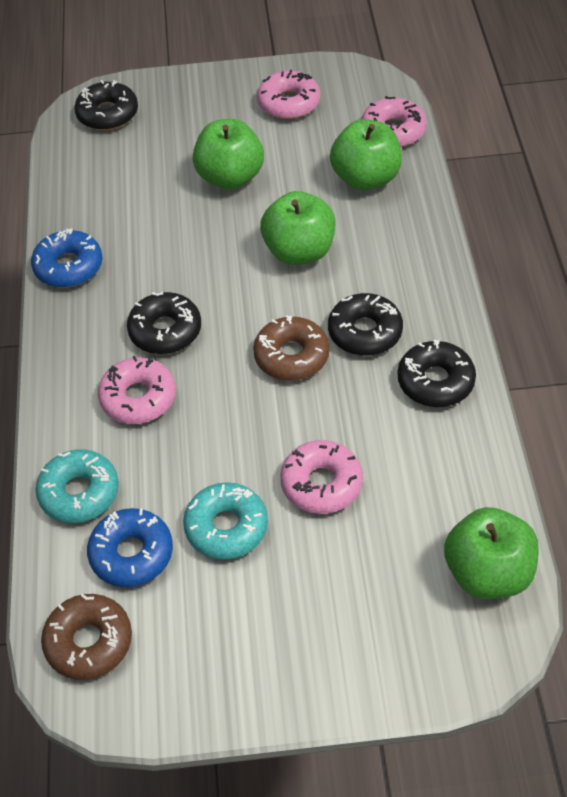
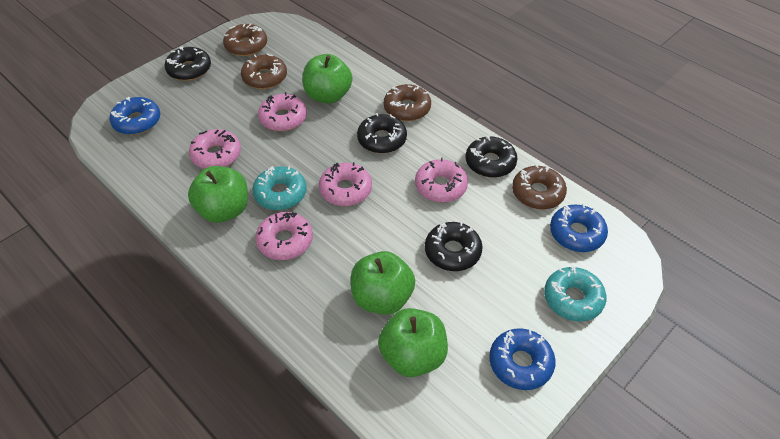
blue donut: [31,229,103,287] [87,508,173,587] = 2 -> [110,97,160,135] [489,328,556,390] [550,204,608,252] = 3
brown donut: [41,594,132,680] [253,315,329,381] = 2 -> [223,23,267,56] [241,53,287,89] [384,84,431,121] [512,164,567,209] = 4
pink donut: [98,356,176,424] [257,70,320,119] [280,440,363,514] [362,96,427,147] = 4 -> [189,129,241,169] [255,212,313,260] [258,92,307,131] [319,162,372,206] [415,158,468,203] = 5

